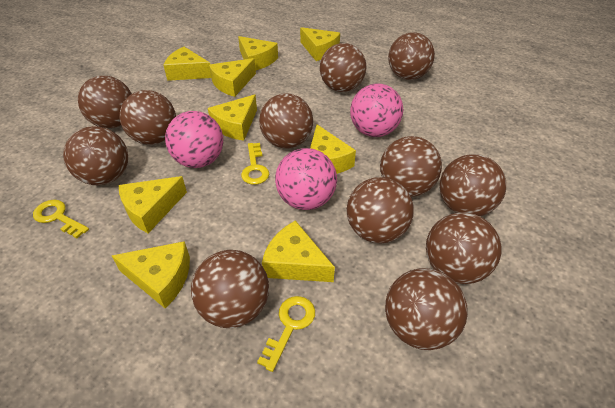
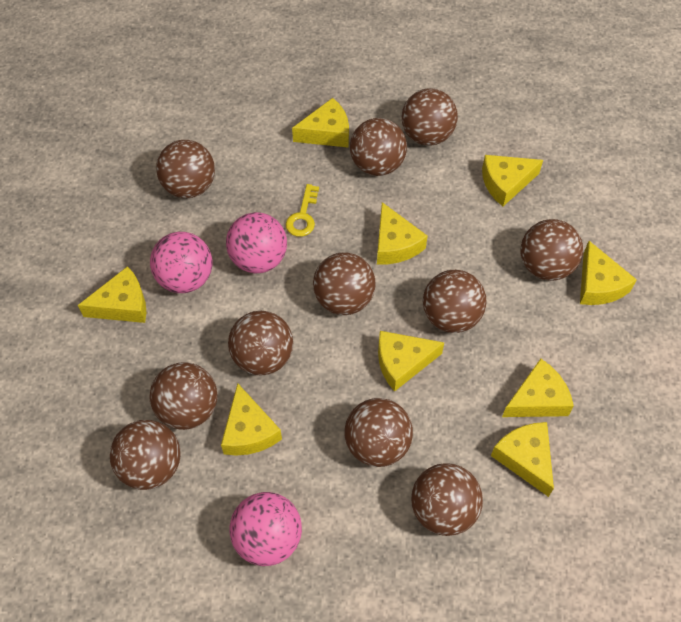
brown ball: [63,126,128,185] [78,76,132,128] [119,90,176,145] [191,250,269,328] [259,94,313,148] [320,43,367,92] [347,177,414,244] [380,136,442,197] [385,268,468,350] [388,32,435,80] [426,212,502,284] [439,154,506,216] = 12 -> [110,420,181,490] [149,362,218,430] [156,140,215,198] [228,311,293,375] [313,252,375,315] [345,398,413,467] [350,118,407,176] [402,89,458,146] [411,463,483,536] [423,270,487,333] [521,219,583,281] = 11
yellow key: [33,200,89,238] [241,143,269,185] [257,296,315,372] = 3 -> [286,184,319,237] = 1

